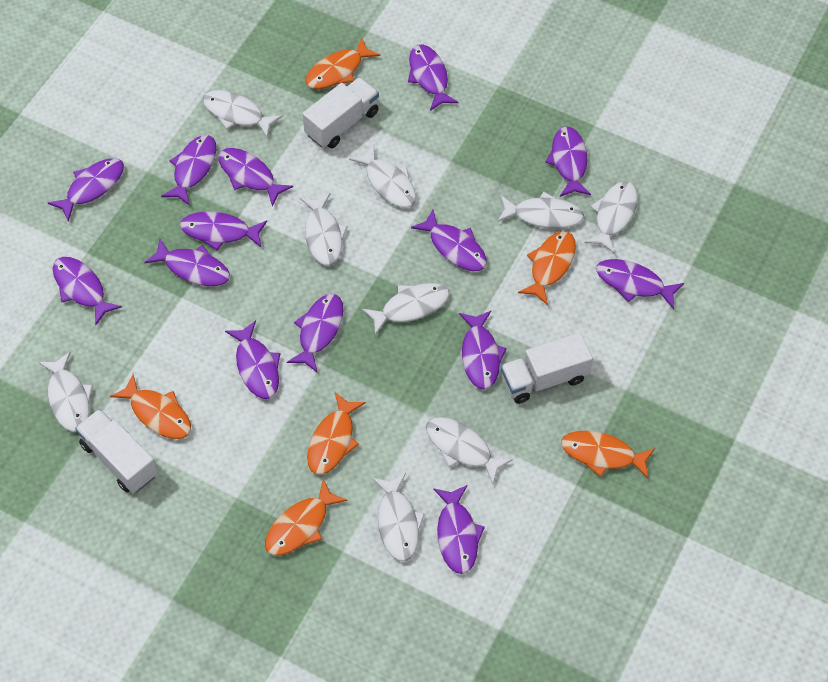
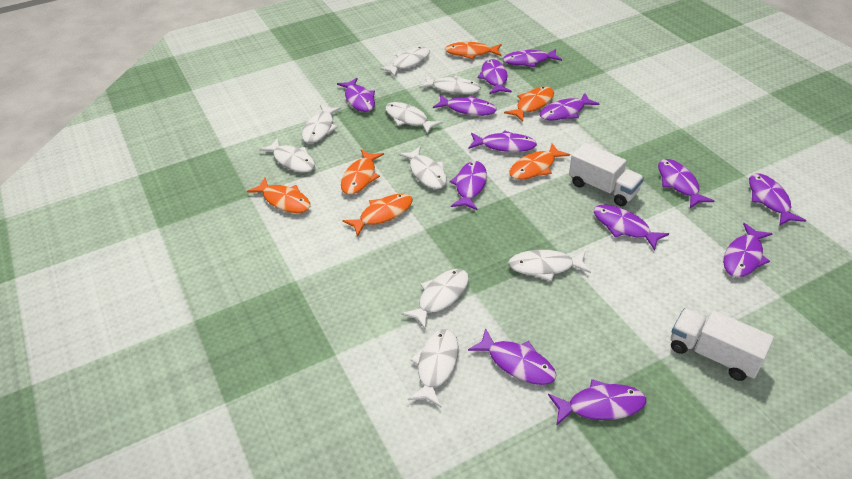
purple fish: [48,158,124,222] [53,257,122,325] [144,238,230,286] [161,135,216,206] [180,211,267,251] [218,148,293,207] [225,320,280,399] [287,294,344,373] [408,45,459,111] [411,210,487,271] [433,485,485,574] [459,311,507,390] [545,126,591,197] [596,259,684,309] = 14 -> [337,78,375,112] [433,94,497,116] [449,161,487,210] [468,328,556,385] [469,130,537,152] [478,59,512,94] [503,49,562,67] [540,93,599,121] [548,379,646,426] [593,204,669,250] [658,159,714,208] [723,223,773,277] [749,173,806,226] = 13
white truck: [75,409,158,493] [302,77,379,148] [501,333,593,404] = 3 -> [569,143,644,206] [671,308,774,381] = 2

